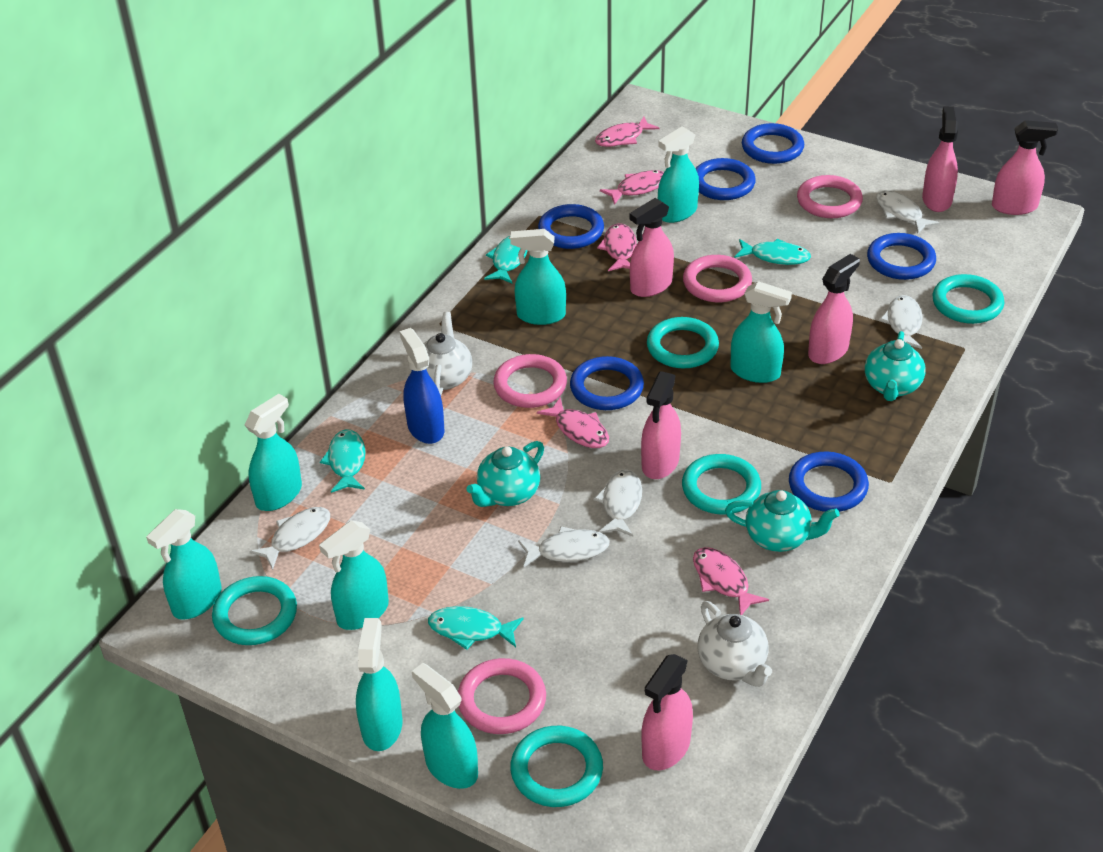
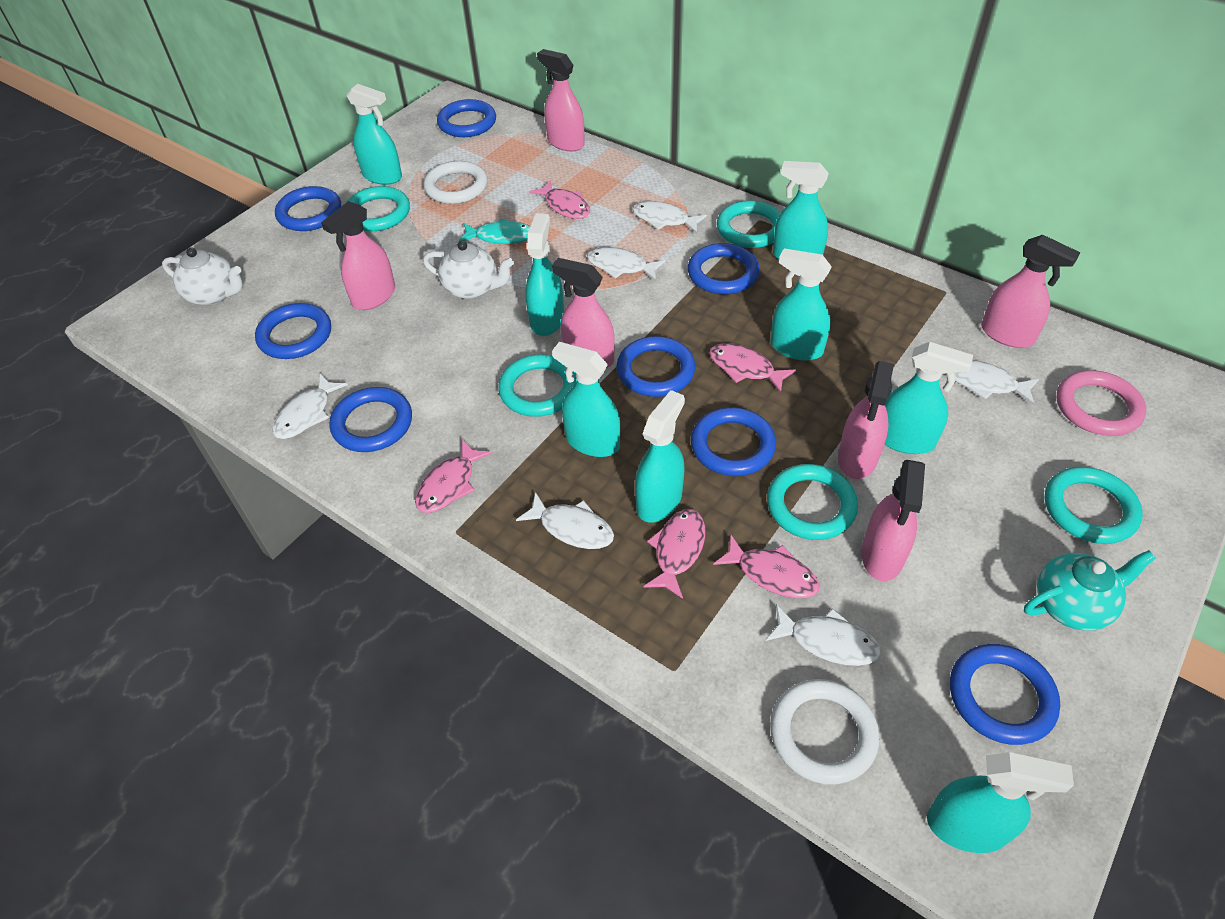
blue ring: [538,204,604,249] [570,356,644,410] [695,158,756,200] [742,123,804,164] [789,452,869,512] [867,233,936,280] = 6 -> [255,303,331,359] [275,186,341,231] [329,387,412,452] [437,99,496,137] [616,336,696,397] [688,243,760,295] [691,407,776,476] [950,644,1060,745] = 8
blue spray bottle: [400,328,444,444] = 1 -> none = 0
pink ring: [458,658,546,734] [493,354,567,408] [683,255,752,302] [797,175,863,218] = 4 -> [1056,370,1146,436] = 1
turquoise fish: [320,429,366,493] [428,606,524,650] [484,236,528,284] [734,238,811,265] = 4 -> [459,218,531,244] = 1
turquoise teapot: [466,441,544,507] [725,490,840,552] [865,331,926,401] = 3 -> [1024,550,1156,631] = 1
white fish: [249,507,330,570] [518,526,610,568] [594,469,642,536] [876,190,939,233] [880,295,923,349] = 5 -> [272,374,348,439] [516,492,614,549] [587,247,665,281] [632,201,707,233] [766,604,881,666] [954,360,1039,405] = 6
white ring: none = 0 -> [423,161,488,204] [770,679,879,785] = 2

